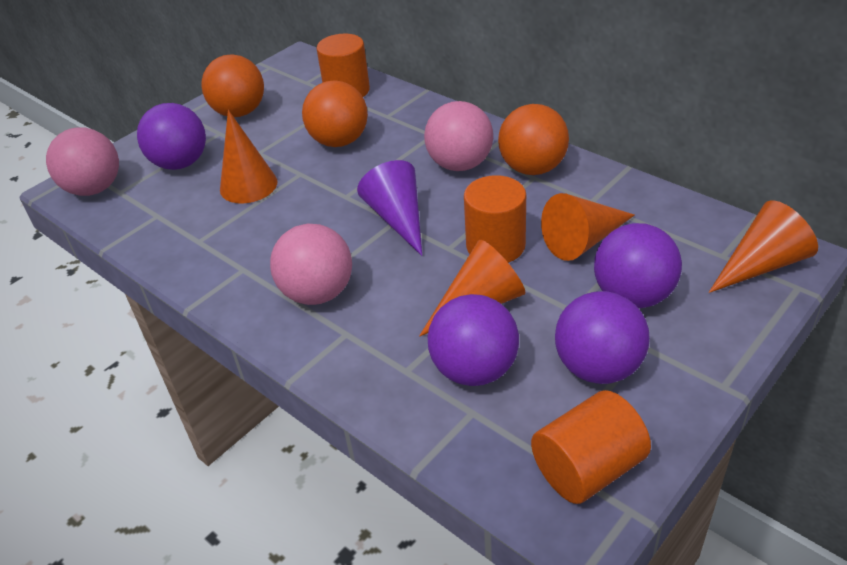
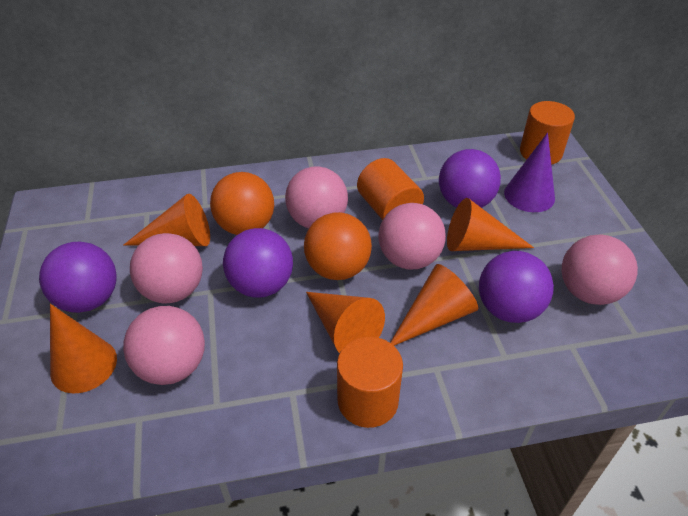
orange ball: [201,54,264,117] [302,80,368,147] [498,104,569,175] = 3 -> [210,172,274,235] [304,212,372,280] = 2
orange cone: [220,110,277,204] [419,240,525,336] [541,193,635,261] [709,200,818,293] = 4 -> [50,304,117,394] [124,194,210,246] [306,292,385,353] [390,264,478,346] [447,198,534,251] = 5
pink ball: [46,127,119,196] [270,223,352,305] [424,101,493,171] = 3 -> [123,306,205,385] [130,233,203,303] [285,166,348,228] [378,203,446,269] [562,235,638,305] = 5

